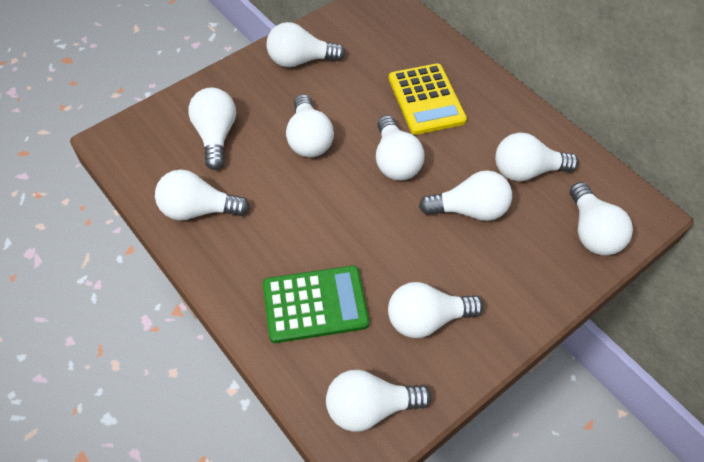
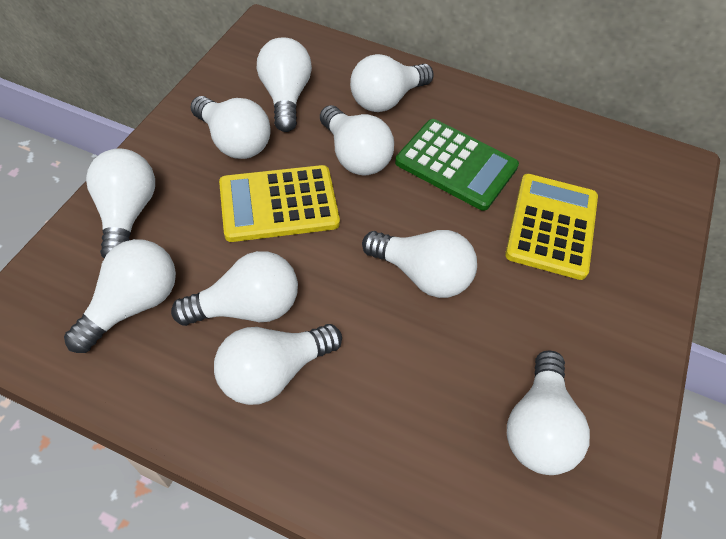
yellow calculator: [389,63,467,135] = 1 -> [219,165,340,242] [505,174,598,280] = 2

